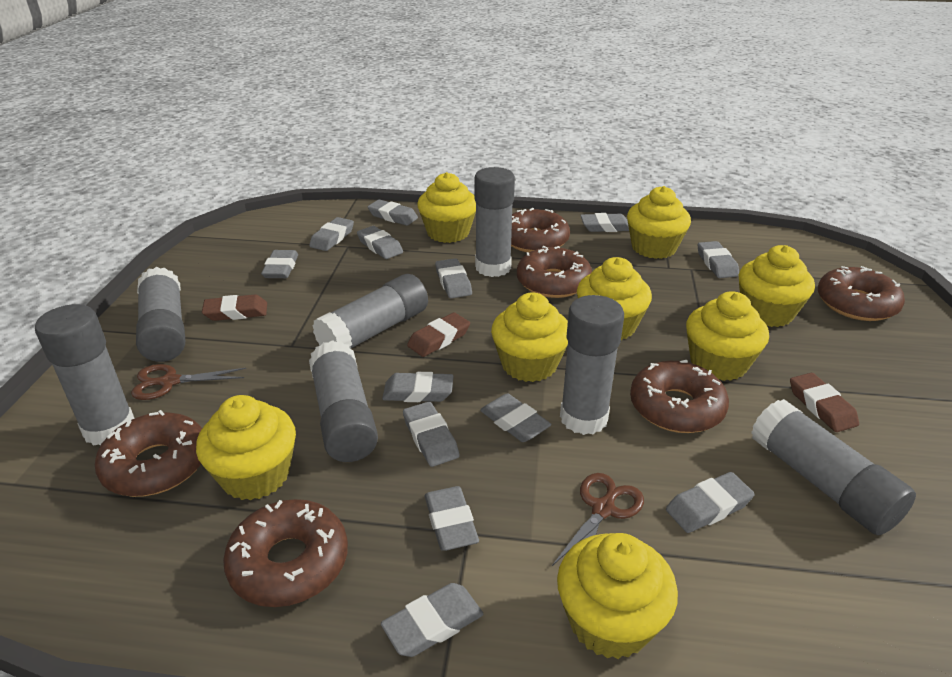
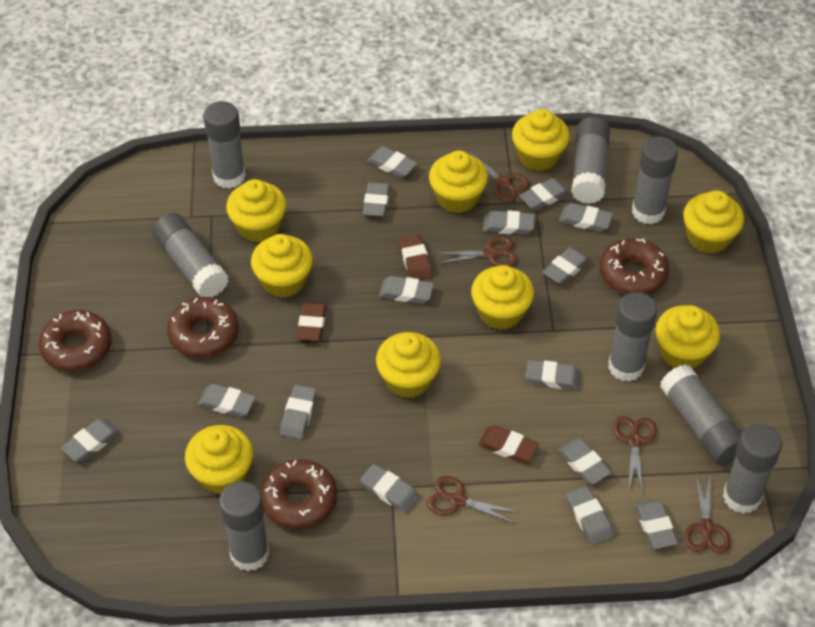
brown donut: [95,410,202,497] [223,499,348,607] [511,208,570,253] [517,246,592,298] [630,360,729,433] [818,266,905,321] = 6 -> [39,310,112,371] [167,297,239,358] [260,459,337,529] [600,238,669,295] = 4
brown scissors: [131,364,246,400] [552,473,644,566] = 2 -> [427,476,520,524] [437,236,517,266] [468,151,530,201] [613,416,657,493] [684,473,731,553] = 5
grey eraser: [261,250,298,278] [309,217,354,251] [357,226,403,259] [368,199,418,226] [381,583,483,657] [382,372,453,402] [403,402,460,467] [425,486,479,551] [435,258,472,298] [480,393,552,442] [580,213,629,232] [666,472,755,533] [698,241,739,278] = 13 -> [61,418,120,462] [198,384,256,417] [280,385,317,439] [360,464,420,513] [363,182,390,217] [367,146,417,178] [379,276,434,304] [483,211,535,235] [519,178,570,210] [525,360,581,390] [543,247,590,285] [558,438,611,484] [559,203,613,232] [566,486,614,545] [635,499,678,549] = 15
grey glue stick: [35,304,135,446] [136,267,185,362] [309,340,378,462] [312,274,428,349] [474,167,515,277] [560,295,624,435] [751,399,916,535] = 7 -> [152,213,229,297] [203,101,246,189] [219,481,270,571] [572,117,610,204] [608,292,657,382] [632,136,678,224] [660,364,742,465] [723,424,782,514] = 8
yellow cupcake: [196,395,296,500] [417,172,476,243] [491,293,568,382] [557,533,678,659] [577,257,652,340] [627,186,691,259] [686,291,769,381] [739,245,815,327] = 8 -> [185,425,253,494] [226,179,286,243] [251,234,313,298] [376,332,441,398] [429,151,488,213] [471,265,534,330] [512,109,570,171] [655,305,720,368] [683,190,744,254] = 9

